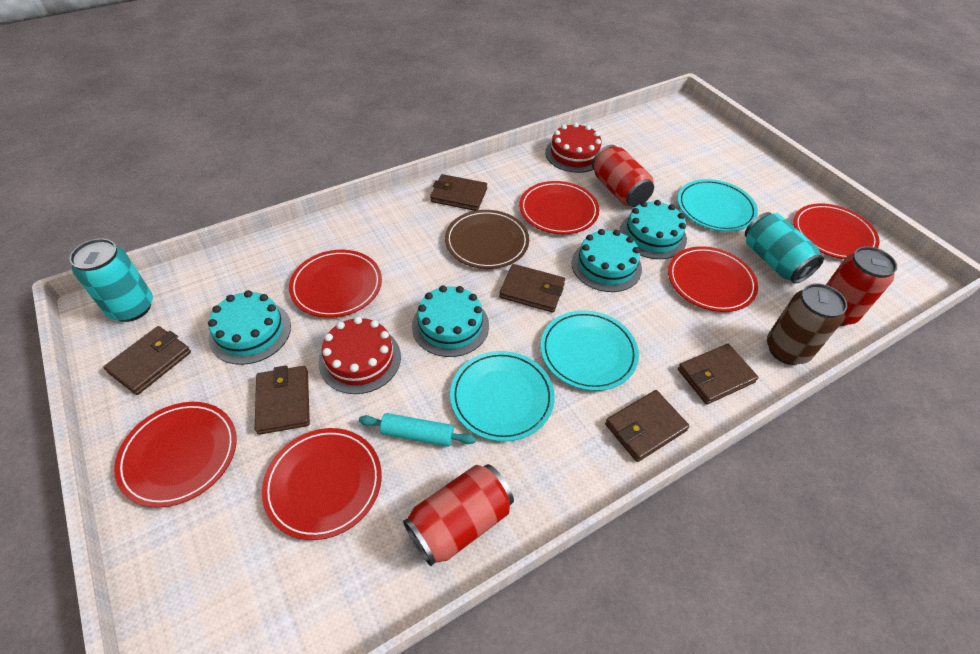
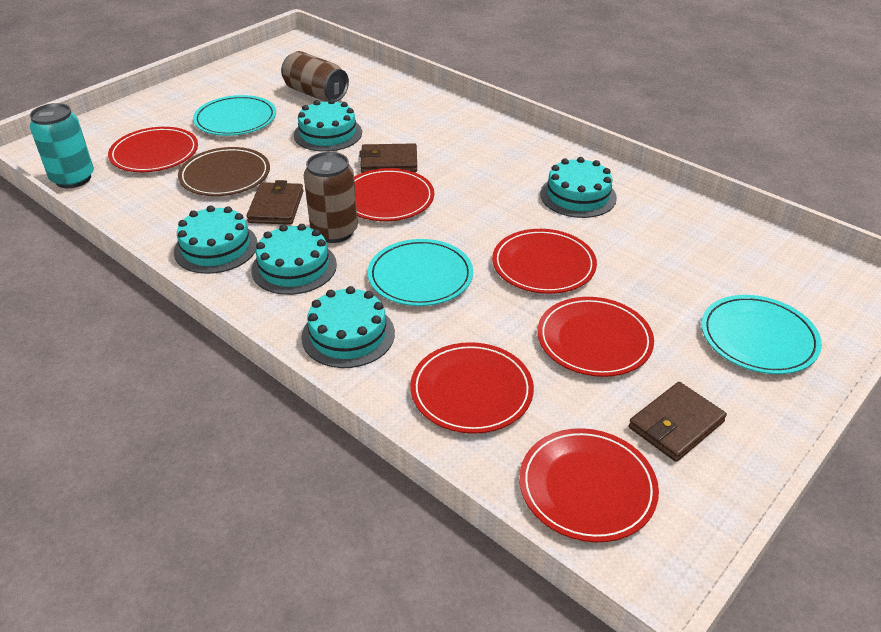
brown can: [767,283,847,365] = 1 -> [281,51,349,102] [304,152,358,243] = 2
brown wallet: [103,326,191,395] [255,365,310,435] [430,174,487,211] [499,264,565,313] [605,390,690,462] [678,344,759,405] = 6 -> [247,180,303,225] [359,143,417,173] [629,382,727,462] = 3
red cake: [318,317,401,394] [545,122,602,173] = 2 -> none = 0
red can: [403,464,514,566] [592,145,654,207] [826,246,897,326] = 3 -> none = 0
turquoise cake: [208,290,291,365] [412,285,489,357] [571,229,642,292] [620,200,687,259] = 4 -> [174,205,258,274] [251,224,337,295] [294,99,362,152] [301,286,395,368] [540,157,617,218] = 5
turquoise can: [69,238,153,322] [745,212,824,284] = 2 -> [30,103,94,188] = 1
turquoise rolling pin: [359,413,476,447] = 1 -> none = 0

